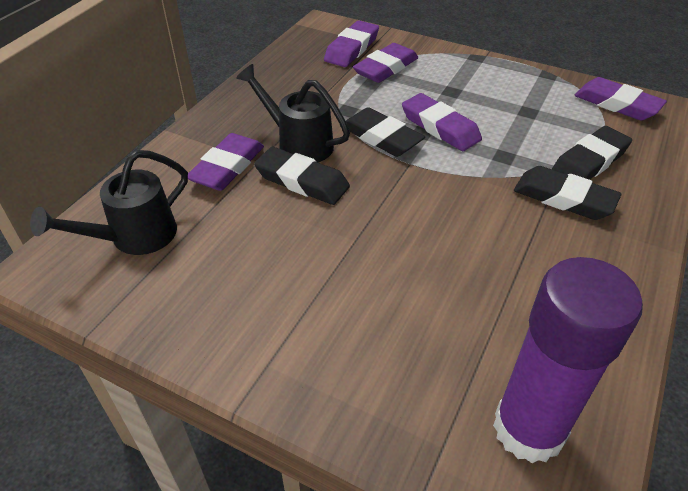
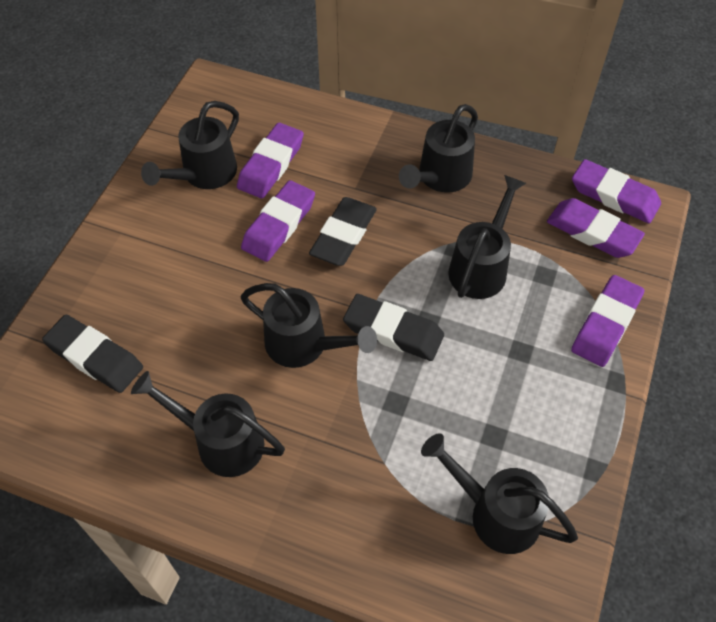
black eraser: [254,147,350,205] [346,107,425,157] [514,166,622,220] [552,126,632,180] = 4 -> [42,315,143,393] [309,197,377,266] [343,294,444,361] = 3
black watering can: [30,150,188,255] [236,64,350,162] = 2 -> [131,371,285,477] [141,101,239,189] [241,283,377,368] [399,104,478,193] [421,433,578,554] [448,175,526,299] = 6
purple glue stick: [493,257,643,463] = 1 -> none = 0

